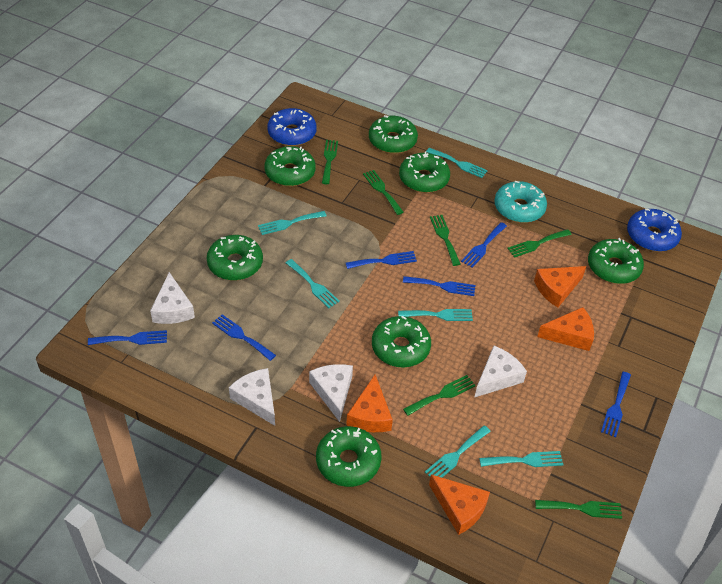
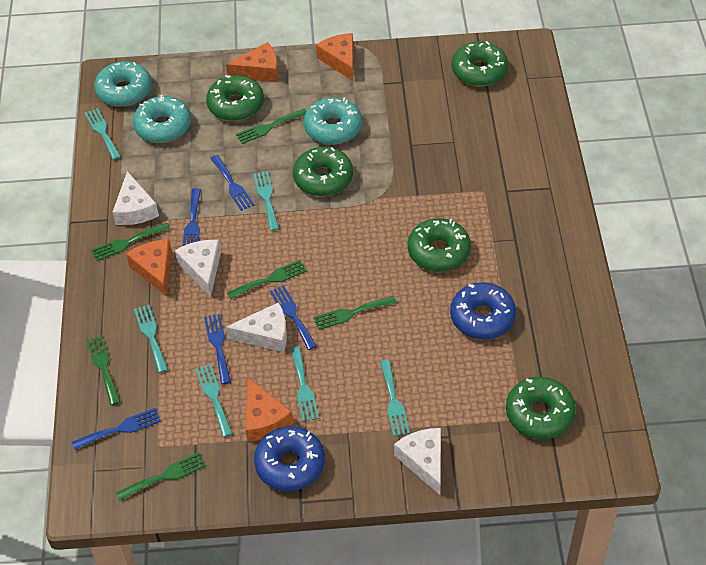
blue fork: [88,330,167,345] [212,314,276,361] [346,251,417,269] [403,276,475,296] [461,222,507,268] [601,372,631,437] = 6 -> [72,408,161,450] [183,188,201,246] [204,314,231,384] [210,155,254,211] [270,285,317,350] = 5
green donut: [206,235,263,281] [264,146,316,186] [316,426,382,487] [369,115,418,154] [372,316,431,368] [399,151,450,193] [588,238,644,284] = 7 -> [206,75,264,121] [293,147,353,196] [408,218,471,272] [451,41,508,86] [506,377,576,439] = 5
turquoise donut: [494,181,547,223] = 1 -> [94,61,152,107] [133,95,191,143] [304,97,362,145] = 3

